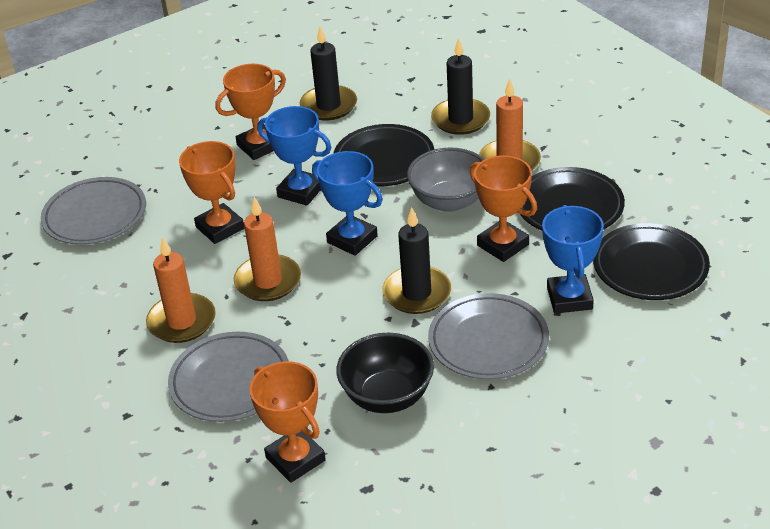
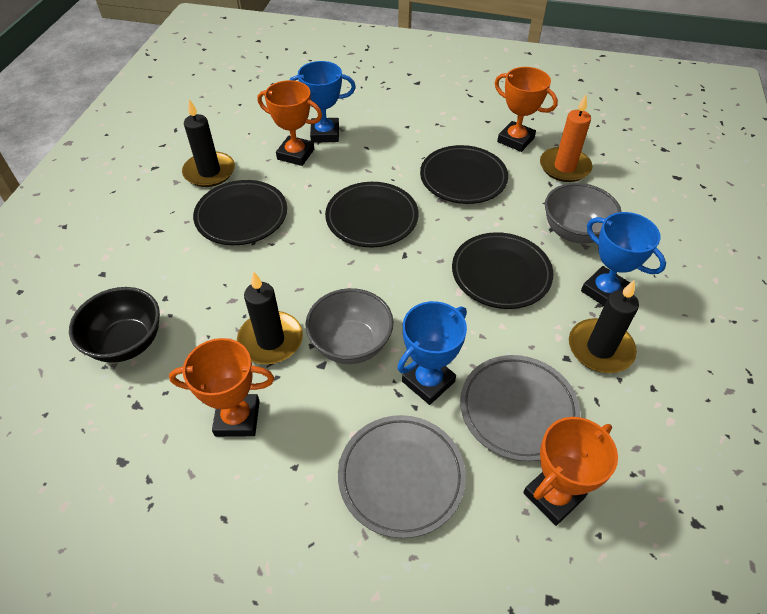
black plate: [334,124,434,186] [520,167,625,230] [593,223,710,300] = 3 -> [193,180,287,245] [325,182,418,247] [420,145,508,204] [452,232,553,309] = 4
grey bowl: [407,148,484,212] = 1 -> [305,288,394,364] [545,183,622,244] = 2
grey plate: [41,177,146,245] [168,332,289,422] [428,293,549,379] = 3 -> [338,415,466,538] [460,355,580,461] = 2
orange candle: [146,237,216,343] [234,197,301,301] [479,79,541,170] = 3 -> [540,95,593,182] = 1

